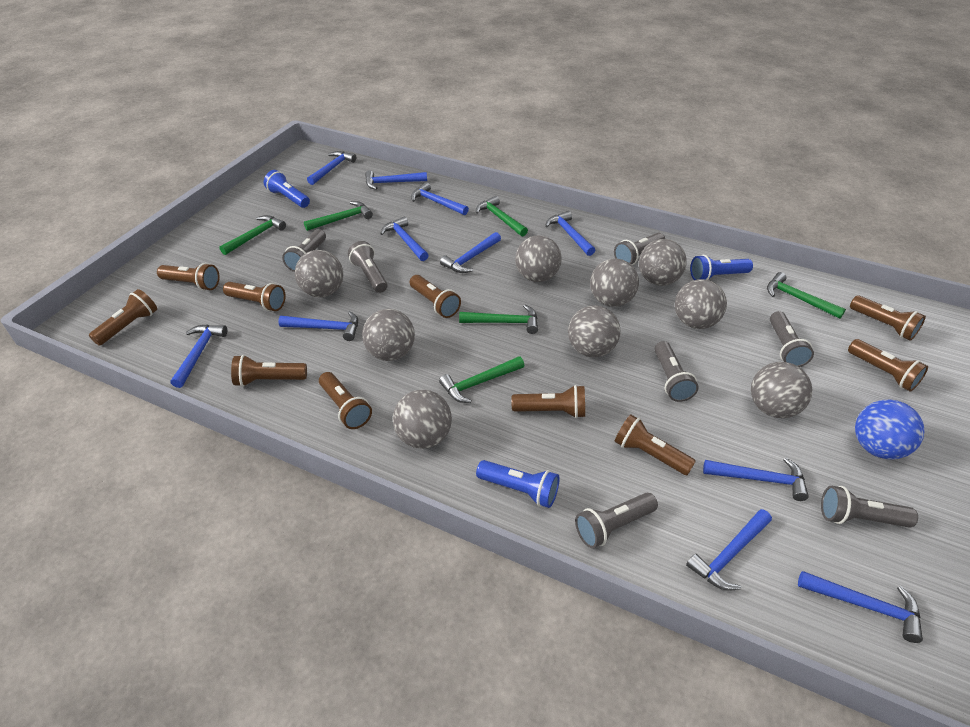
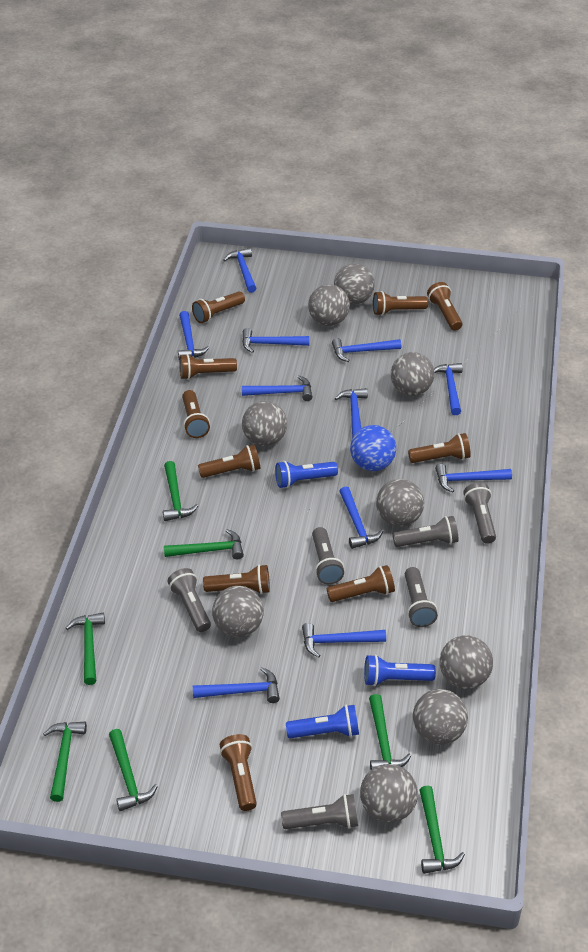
green hammer: [219,215,286,255] [304,201,373,231] [439,356,524,403] [459,304,538,334] [476,196,528,237] [767,272,846,319] = 6 -> [43,722,87,802] [66,613,105,685] [109,729,158,811] [163,461,198,521] [164,529,244,559] [369,694,411,770] [420,786,465,874] = 7
grey flashlight: [282,229,326,272] [348,241,388,293] [575,493,658,548] [614,233,665,265] [654,341,699,402] [770,311,814,367] [821,486,918,528] = 7 -> [167,568,211,632] [281,794,358,829] [312,527,344,584] [393,516,458,547] [405,567,438,627] [463,482,496,543] = 6

